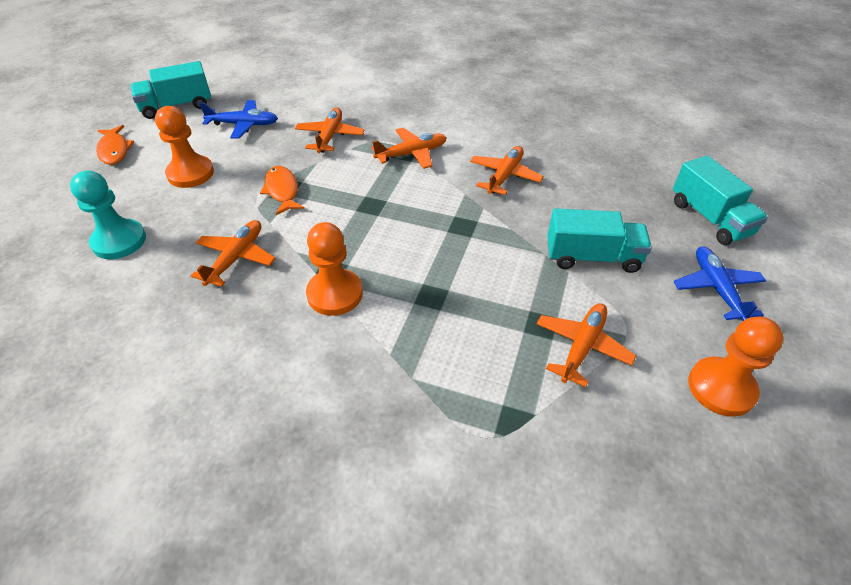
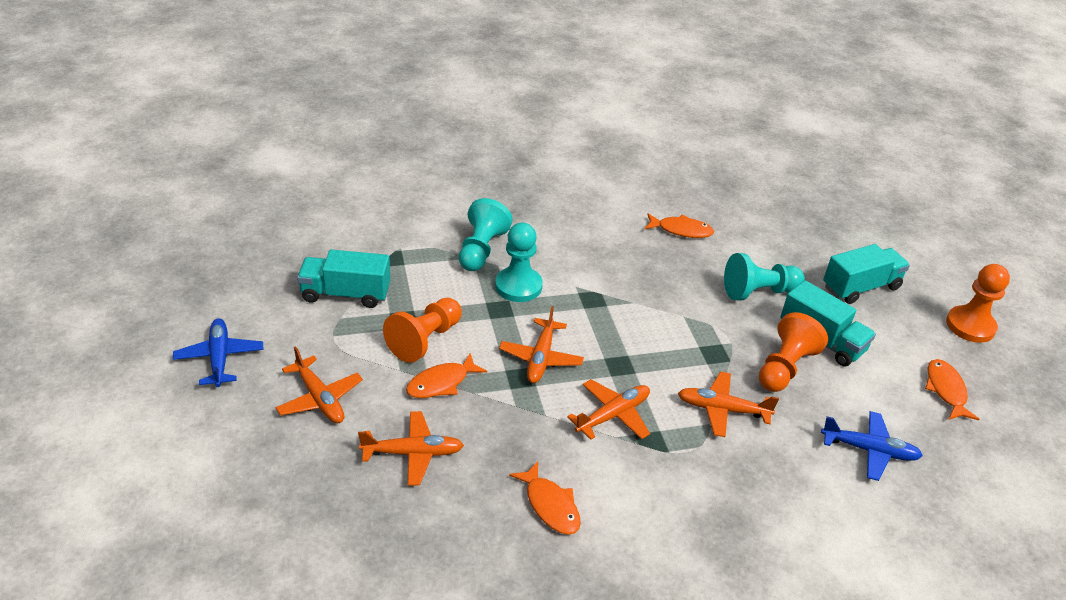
orange fish: [96,125,134,165] [260,166,305,215] = 2 -> [406,353,487,398] [509,462,581,535] [644,213,714,238] [925,359,979,420] = 4
turquoise pawn: [70,171,146,259] = 1 -> [459,198,513,271] [495,223,543,302] [724,253,805,301] = 3

